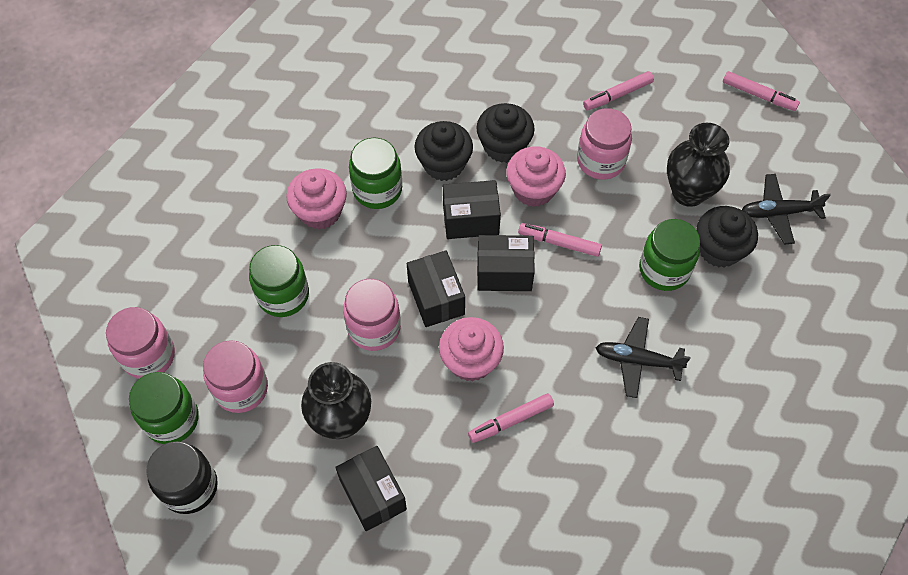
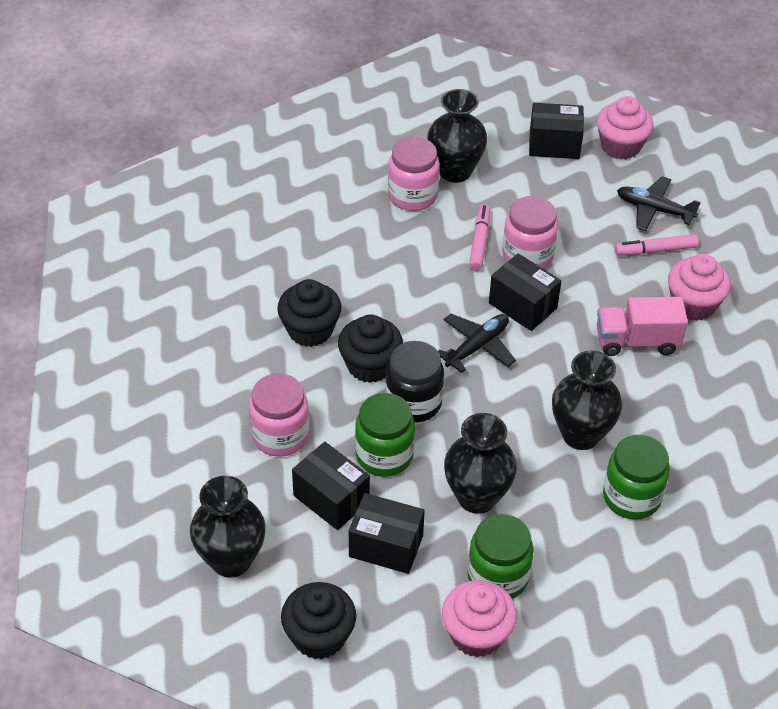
black vase: [301,362,371,439] [667,123,730,207] = 2 -> [190,476,266,578] [427,89,488,183] [444,413,517,514] [552,350,622,450] = 4
green jar: [129,372,199,444] [249,245,309,317] [349,138,402,209] [639,219,700,291] = 4 -> [355,393,415,477] [467,514,534,599] [603,435,670,520] = 3
pink jar: [106,307,175,379] [203,340,268,413] [343,279,401,351] [577,108,632,180] = 4 -> [249,373,309,457] [388,137,440,211] [502,196,558,269] = 3
pink marker: [468,393,554,443] [518,223,602,257] [583,71,654,111] [723,71,800,111] = 4 -> [469,204,490,271] [615,234,699,256] = 2
pink truck: none = 0 -> [597,297,688,356] = 1

